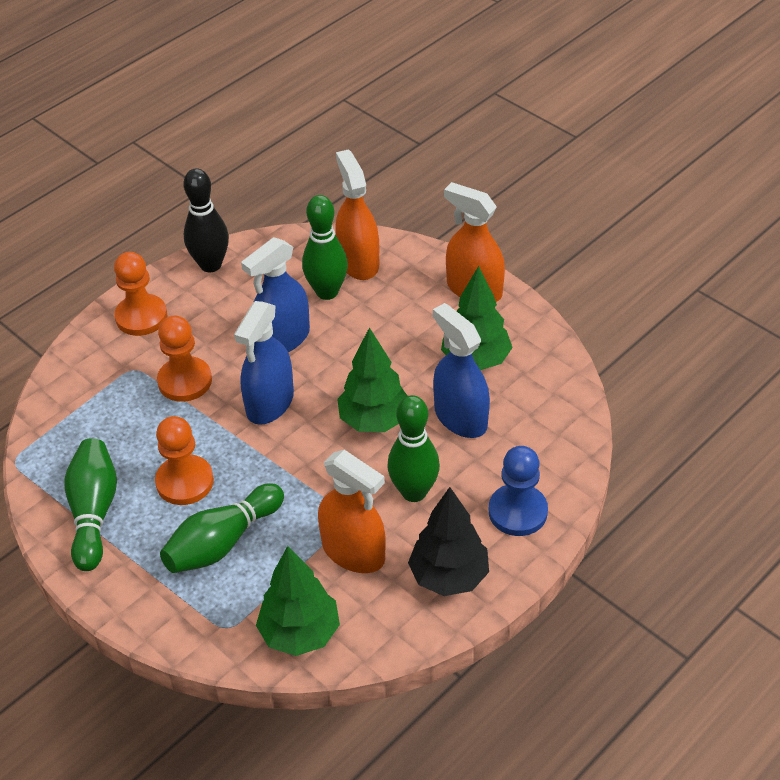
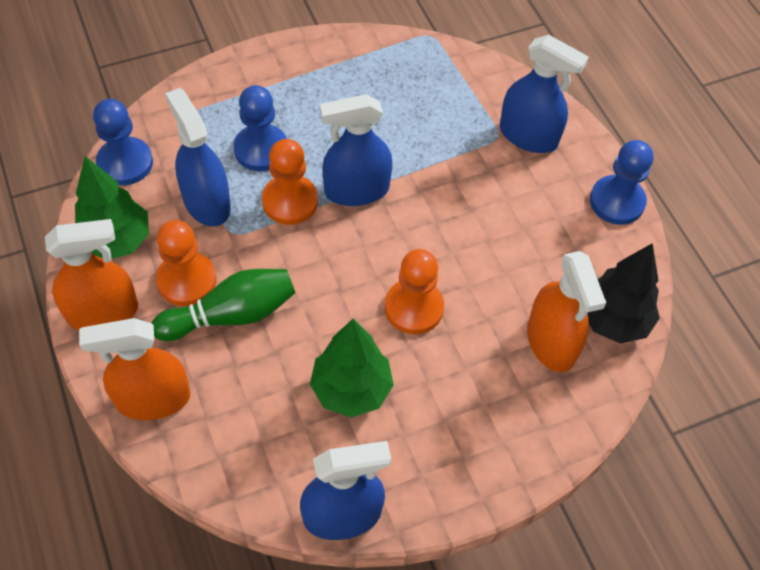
black bowling pin: [184,168,229,272] = 1 -> none = 0
blue pawn: [489,446,548,536] = 1 -> [93,99,153,185] [234,85,287,171] [590,140,654,225] = 3
blue spray bottle: [234,301,294,425] [241,237,310,352] [433,303,490,438] = 3 -> [165,88,231,226] [300,441,391,540] [320,94,392,206] [500,34,589,153] = 4
green bowling pin: [64,438,117,571] [160,483,284,573] [302,195,348,300] [387,395,440,502] = 4 -> [151,269,295,341] = 1
green tree: [256,546,340,656] [337,327,407,432] [441,266,513,370] = 3 -> [75,156,149,259] [310,319,394,418] = 2

